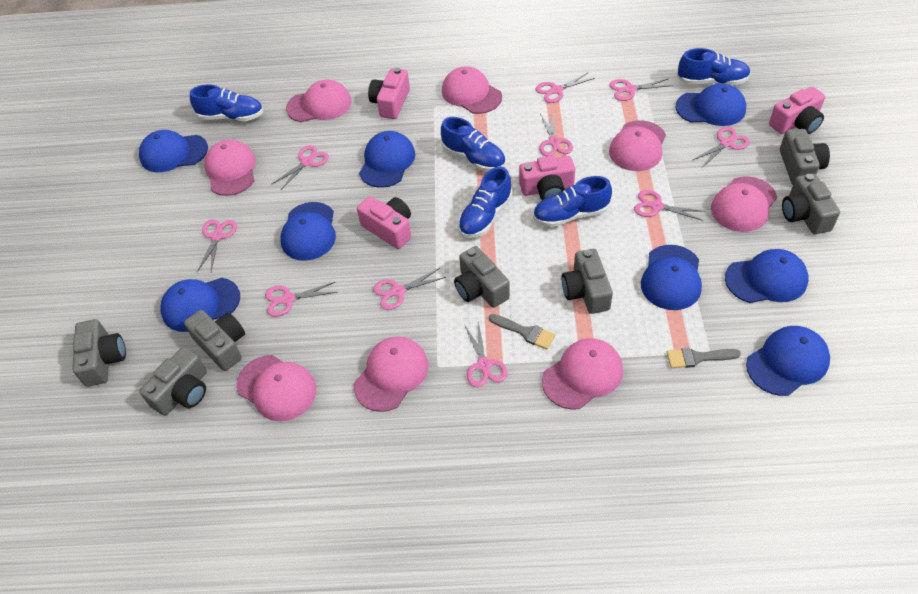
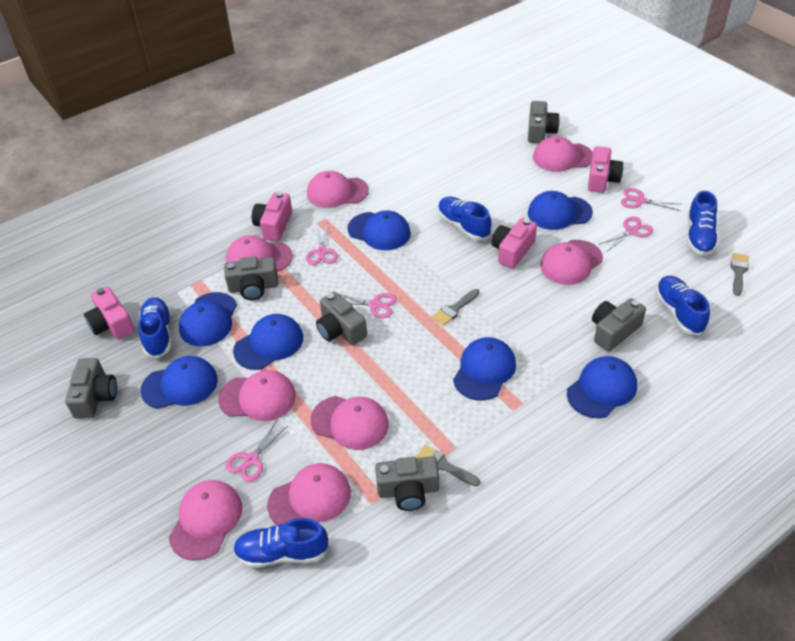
blue cap: [139,130,208,172] [160,278,240,332] [280,202,336,261] [359,131,415,188] [641,245,702,310] [676,83,746,126] [725,249,808,303] [746,326,830,396] = 8 -> [140,356,218,409] [179,292,237,346] [233,314,303,370] [348,210,411,250] [453,337,516,401] [528,191,593,230] [567,356,637,418] = 7
grey brush: [489,314,555,350] [667,347,741,368] = 2 -> [416,445,480,486] [432,289,480,326] [731,253,749,296] = 3
grey camera: [72,319,126,387] [139,347,207,416] [184,310,245,371] [454,246,510,308] [562,249,613,314] [780,129,830,185] [782,173,840,234] = 7 -> [65,358,117,419] [224,256,278,300] [316,292,367,345] [375,456,439,511] [528,101,560,143] [592,298,646,351] = 6
pink scissors: [197,219,237,272] [265,282,337,317] [272,145,329,190] [373,268,446,310] [465,321,507,387] [535,73,595,103] [539,114,573,156] [609,79,673,101] [634,190,706,221] [693,127,750,168] = 10 -> [226,420,288,482] [306,224,338,265] [338,293,397,318] [598,216,653,251] [621,188,680,211] = 5

